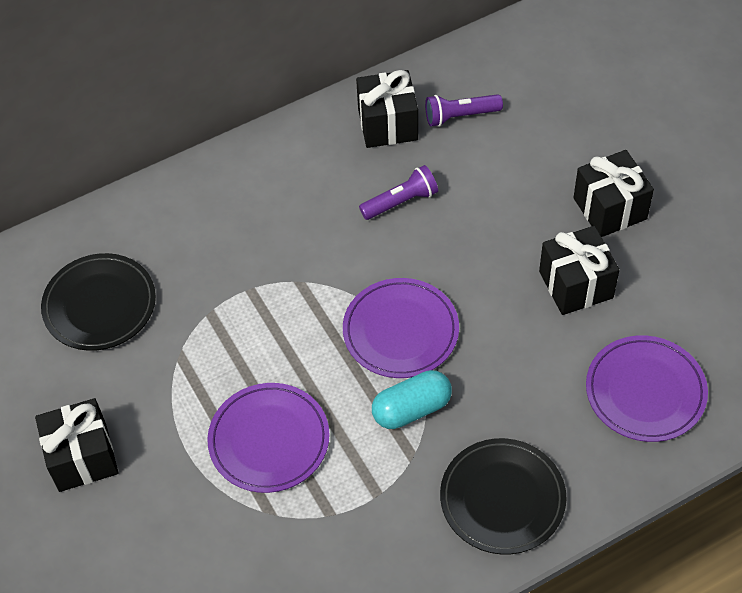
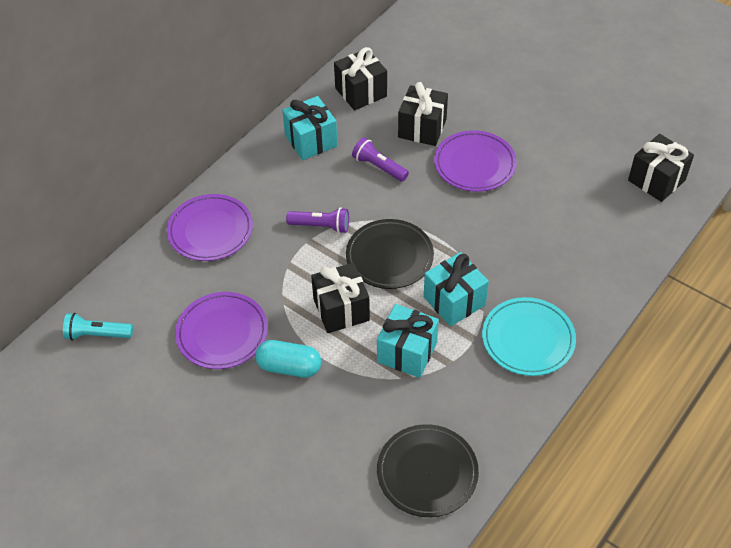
turquoise flashlight: none = 0 -> [63,313,133,341] = 1
turquoise gift: none = 0 -> [282,96,338,160] [377,304,439,378] [424,252,489,326] = 3
turquoise plate: none = 0 -> [482,297,576,376] = 1

